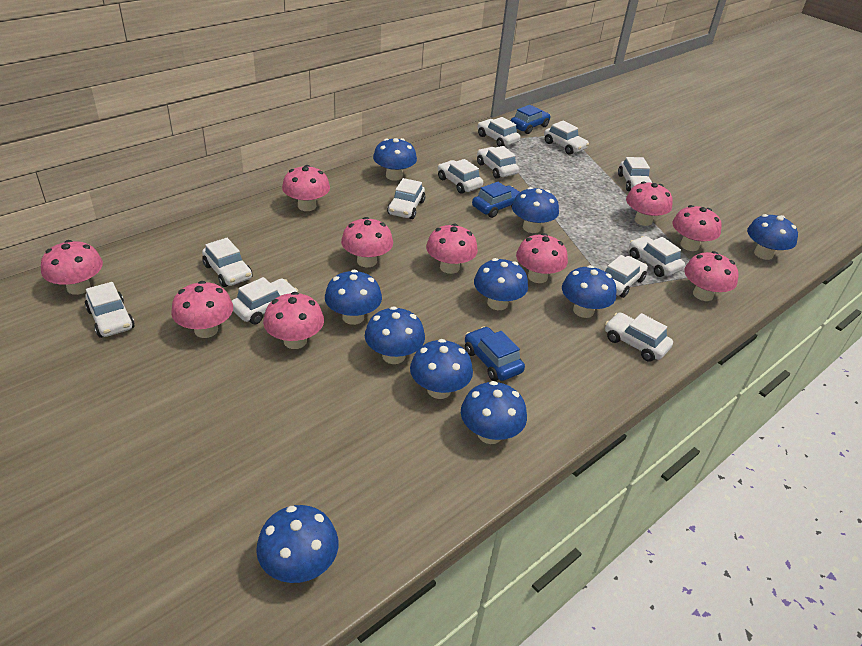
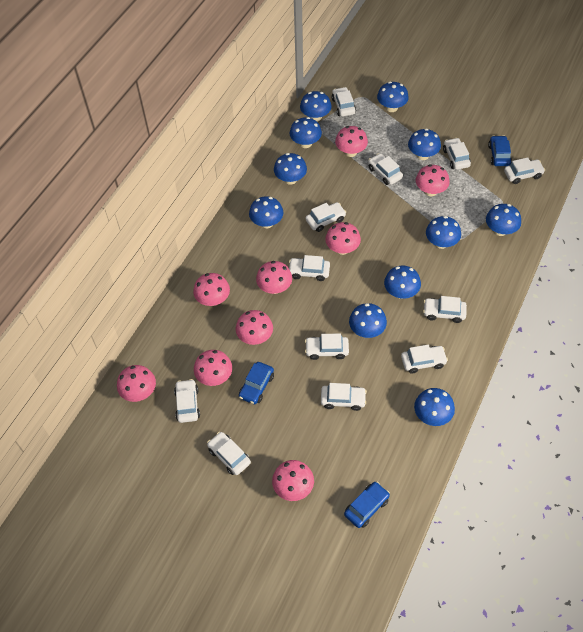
blue mushroom: [256,505,338,583] [325,270,382,325] [365,306,425,364] [373,138,417,181] [410,339,473,399] [461,381,527,444] [474,258,528,310] [512,187,559,233] [562,265,617,318] [747,214,798,260] = 10 -> [249,196,283,228] [274,153,307,185] [290,117,322,148] [300,91,331,122] [349,303,387,338] [377,82,409,112] [384,266,421,299] [408,128,441,160] [414,388,455,426] [426,216,461,249] [486,204,521,236] = 11
pink mushroom: [41,240,103,295] [171,281,233,338] [263,292,324,349] [282,165,330,211] [341,217,393,267] [426,224,478,274] [516,233,568,283] [626,181,673,226] [672,205,722,251] [684,251,738,301] = 10 -> [117,365,156,402] [193,273,230,306] [194,350,232,386] [236,310,273,345] [256,261,292,294] [272,460,314,501] [325,222,361,255] [335,126,368,157] [416,164,450,196] = 9

